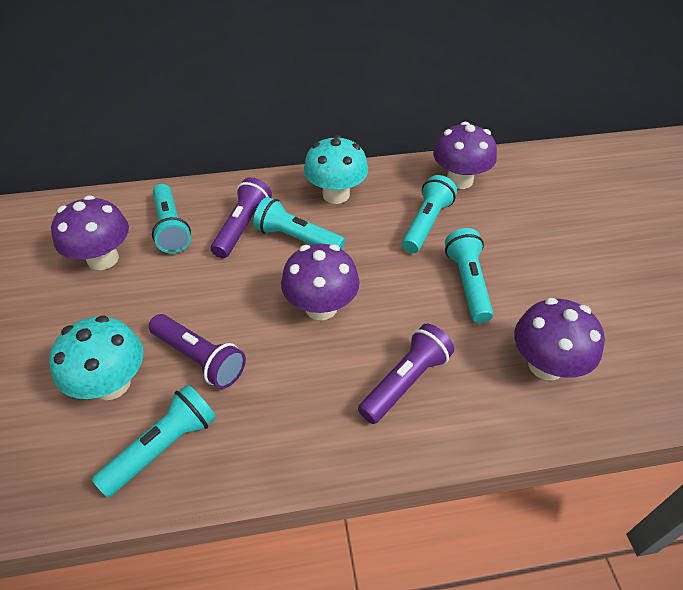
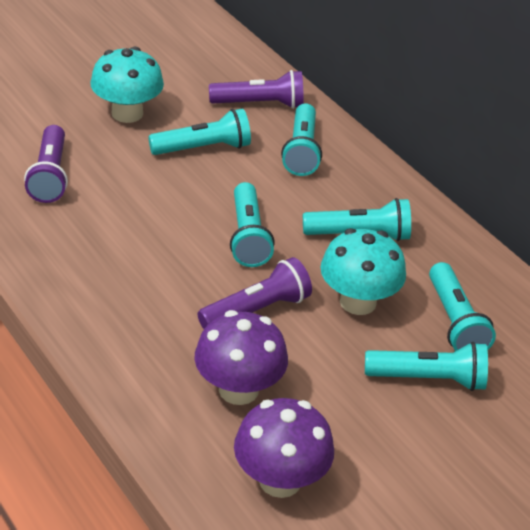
purple mushroom: [51,195,129,270] [281,244,360,320] [433,122,497,189] [514,298,605,381] = 4 -> [194,310,288,405] [234,398,334,498] = 2
turquoise flashlight: [92,384,216,498] [152,184,191,253] [253,197,345,250] [402,175,457,253] [445,228,493,323] = 5 -> [148,109,251,155] [230,182,275,267] [281,103,322,176] [303,198,411,241] [365,342,488,391] [429,262,496,351] = 6

